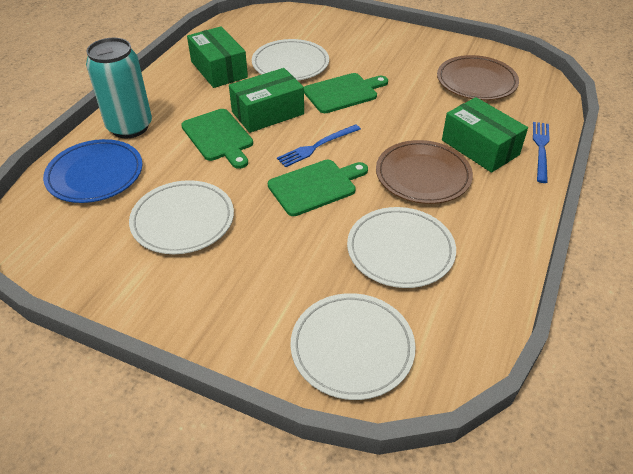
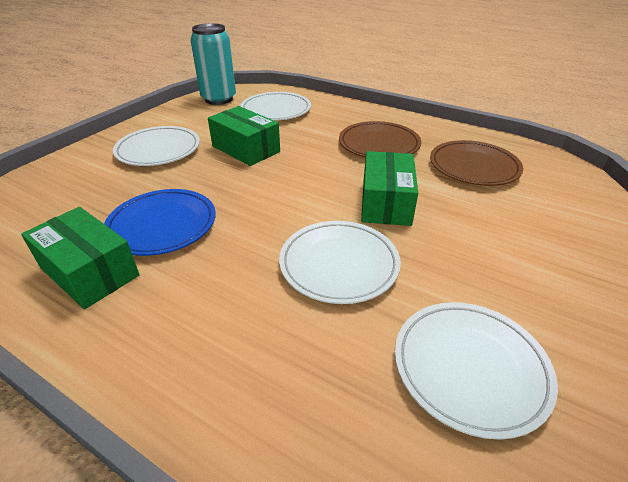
blue fork: [277,124,361,167] [533,122,550,183] = 2 -> none = 0
green cutting board: [181,109,253,169] [268,160,368,216] [304,73,388,113] = 3 -> none = 0

